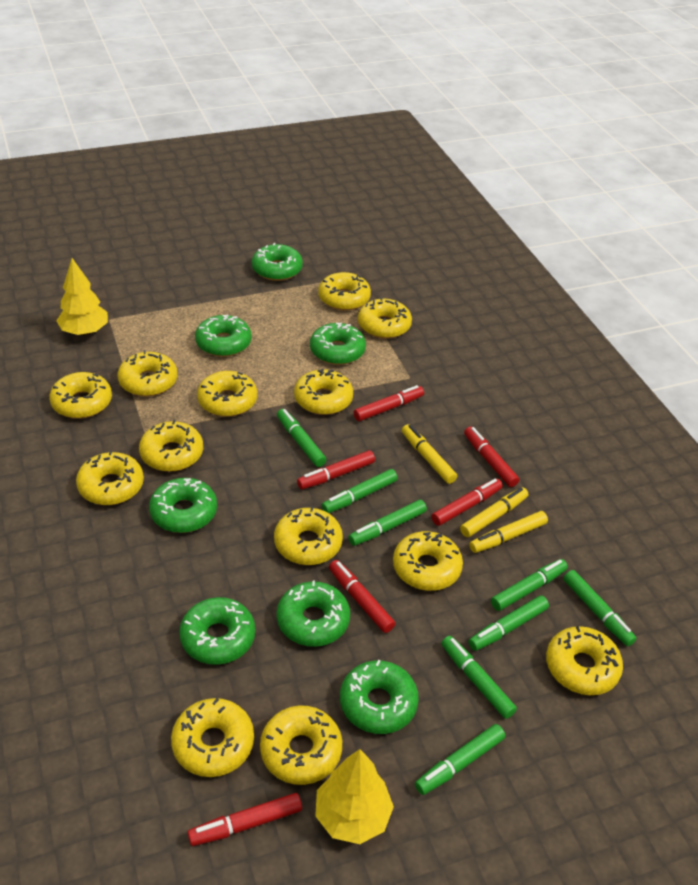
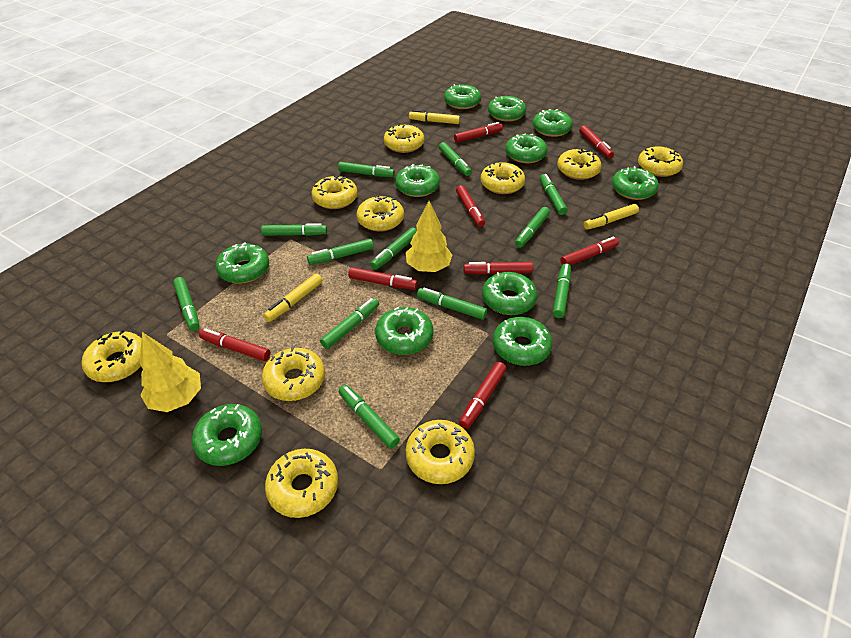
green donut: [149,478,217,533] [179,597,255,665] [195,314,252,357] [252,243,303,281] [276,581,350,647] [310,322,366,365] [340,660,419,734] = 7 -> [192,404,262,466] [215,242,269,284] [375,307,433,355] [395,164,440,197] [444,84,481,109] [482,272,537,315] [488,96,526,122] [493,317,552,366] [505,133,548,163] [533,109,573,137] [612,166,659,200] = 11
green marker: [277,409,326,467] [322,469,398,513] [348,500,427,546] [415,724,505,795] [441,636,517,719] [469,595,549,651] [491,559,568,611] [563,570,636,646] = 8 -> [173,277,200,331] [261,223,327,236] [307,239,374,265] [320,298,379,349] [338,162,395,177] [339,385,400,449] [370,227,417,270] [417,288,487,320] [439,142,472,176] [515,207,550,248] [540,174,568,215] [553,263,571,318] = 12
red marker: [188,793,302,846] [297,450,375,489] [329,560,395,633] [354,385,424,421] [431,479,502,526] [464,426,519,487] = 6 -> [199,328,270,361] [348,267,418,290] [454,122,503,143] [456,185,485,227] [459,362,507,429] [463,262,533,275] [561,237,619,265] [579,125,614,158] = 8
yellow donut: [49,372,112,419] [76,451,144,505] [118,350,178,397] [139,420,203,472] [171,698,254,777] [197,371,257,417] [260,705,342,785] [274,506,343,565] [294,369,353,415] [318,272,371,311] [358,297,412,339] [393,531,463,591] [546,626,623,695] = 13 -> [82,330,142,382] [262,347,325,401] [265,449,338,518] [312,175,358,209] [357,196,404,232] [384,124,424,153] [406,420,475,484] [481,162,525,194] [557,148,602,180] [638,146,683,177] = 10

